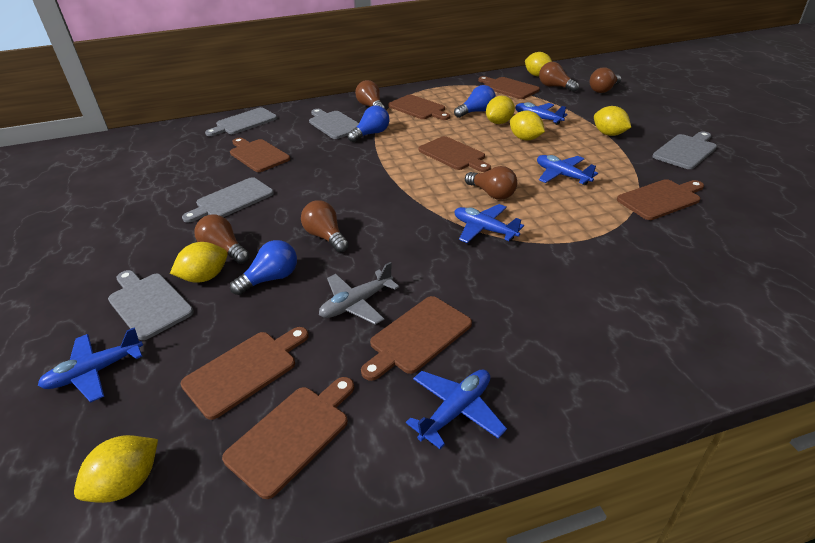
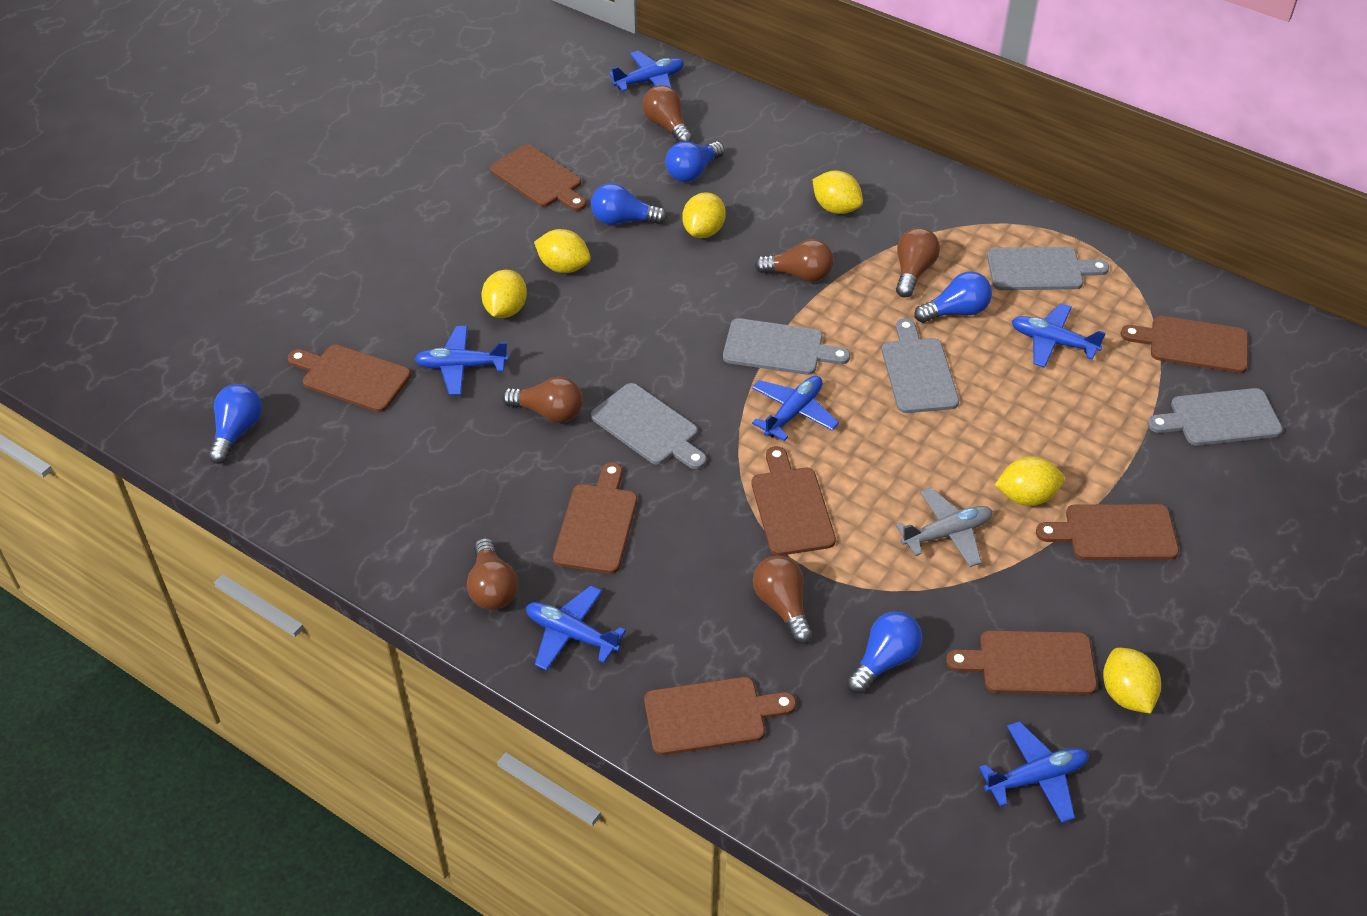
blue light bulb: [230,240,297,295] [347,105,389,142] [454,85,496,118] = 3 -> [208,384,262,464] [591,183,667,225] [665,141,725,182] [847,611,922,694] [914,272,992,323] = 5
blue plane: [38,327,143,403] [406,370,507,449] [455,204,524,243] [515,102,568,125] [537,155,598,185] = 5 -> [414,326,509,395] [526,586,626,671] [609,51,684,92] [752,376,839,441] [979,721,1089,823] [1012,303,1106,368] = 6

